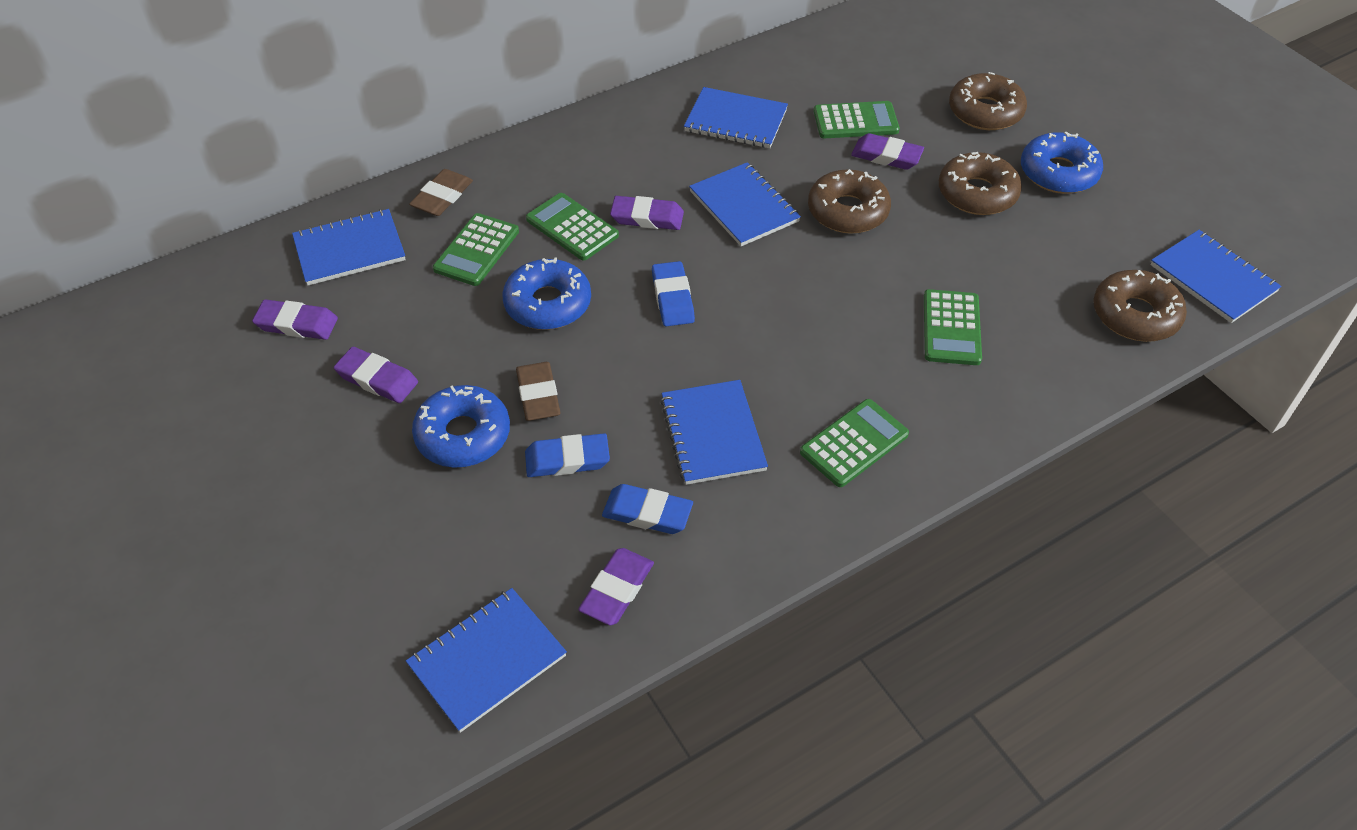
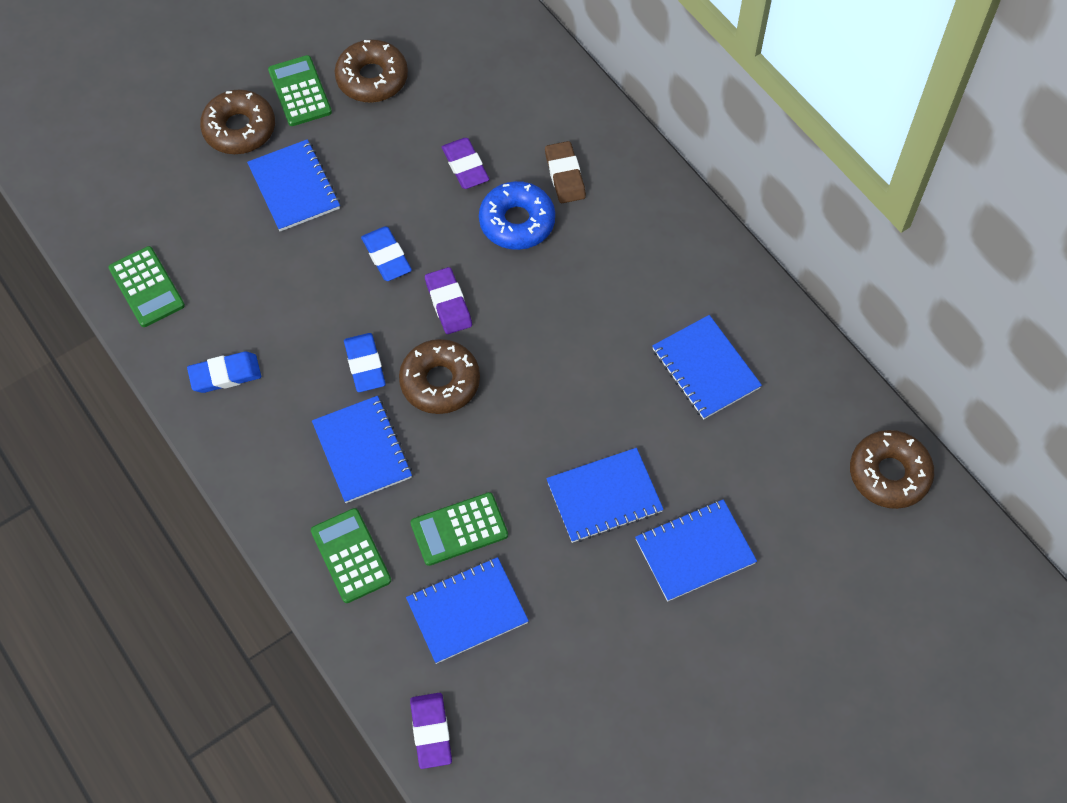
blue donut: [412,385,510,468] [502,257,591,330] [1021,132,1103,194] = 3 -> [479,181,555,250] = 1
brown eraser: [409,169,473,216] [516,362,561,421] = 2 -> [545,141,586,203] = 1
green calculator: [433,213,519,286] [526,193,619,260] [800,399,909,487] [814,101,900,138] [924,289,982,365] = 5 -> [108,246,185,327] [268,55,332,126] [311,508,391,603] [411,492,508,566] = 4
purple eraser: [252,299,338,340] [334,347,418,403] [578,548,654,625] [610,196,684,230] [851,133,924,170] = 5 -> [410,693,452,769] [425,267,472,334] [442,138,490,189] = 3

